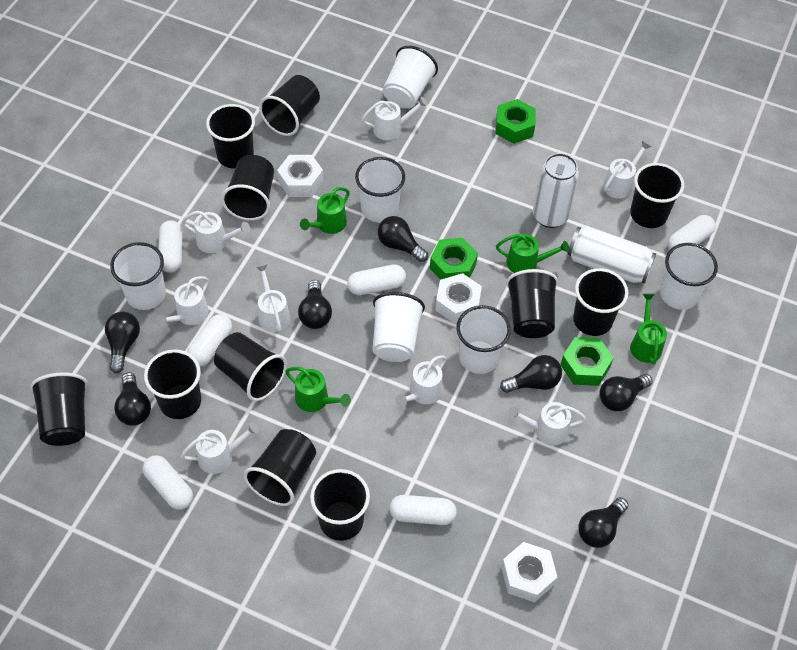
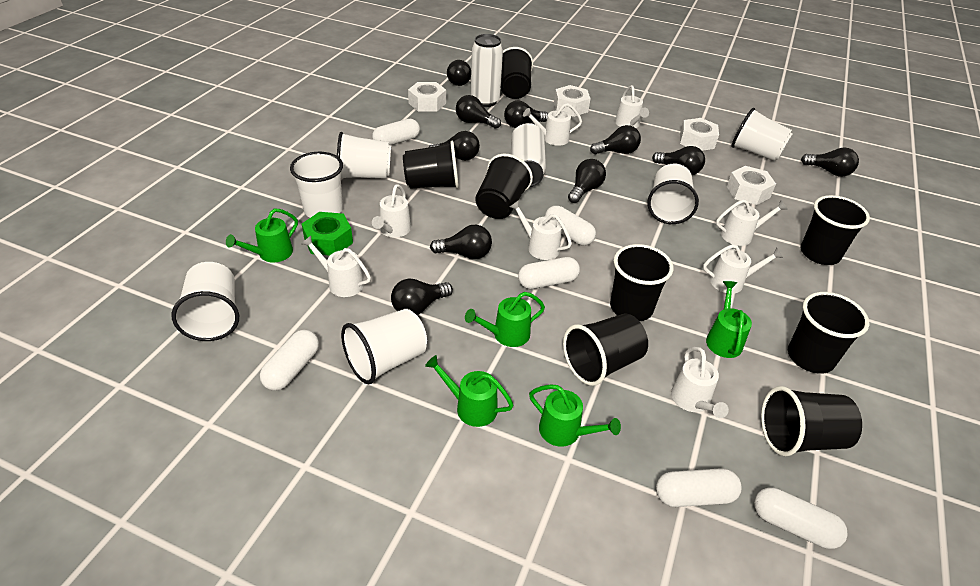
black cup: [30,372,87,446] [144,349,201,419] [206,104,255,169] [214,332,287,401] [221,155,274,221] [244,429,316,506] [259,75,320,136] [310,469,370,541] [506,269,558,338] [573,268,628,336] [630,163,684,228] = 11 -> [403,141,459,189] [475,154,533,219] [501,47,533,99] [563,314,648,386] [610,244,673,321] [761,386,862,456] [788,292,869,374] [801,195,870,265] = 8
black light bulb: [105,312,140,373] [114,372,151,426] [298,280,332,329] [378,216,428,262] [500,355,562,393] [578,497,628,548] [600,374,653,411] = 7 -> [391,279,453,315] [429,131,480,160] [430,225,492,259] [447,60,471,86] [456,95,501,129] [504,101,548,128] [568,159,606,203] [590,125,641,154] [652,146,705,175] [801,148,859,177] = 10
green nut: [430,238,478,280] [495,99,536,144] [561,337,614,386] = 3 -> [302,212,353,256] = 1
green watering can: [285,367,351,412] [300,187,350,234] [496,234,569,273] [630,293,667,364] = 4 -> [226,208,298,262] [425,355,514,427] [465,292,545,347] [529,384,621,447] [706,281,752,358] = 5
white nut: [277,155,324,197] [435,273,482,324] [501,542,557,602] = 3 -> [408,82,446,112] [554,85,591,117] [680,118,719,151] [727,166,776,205] = 4

